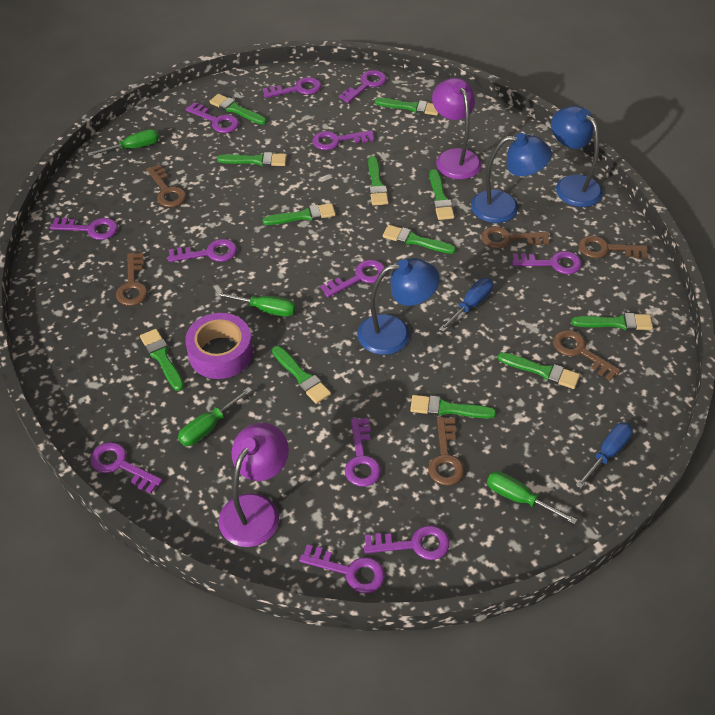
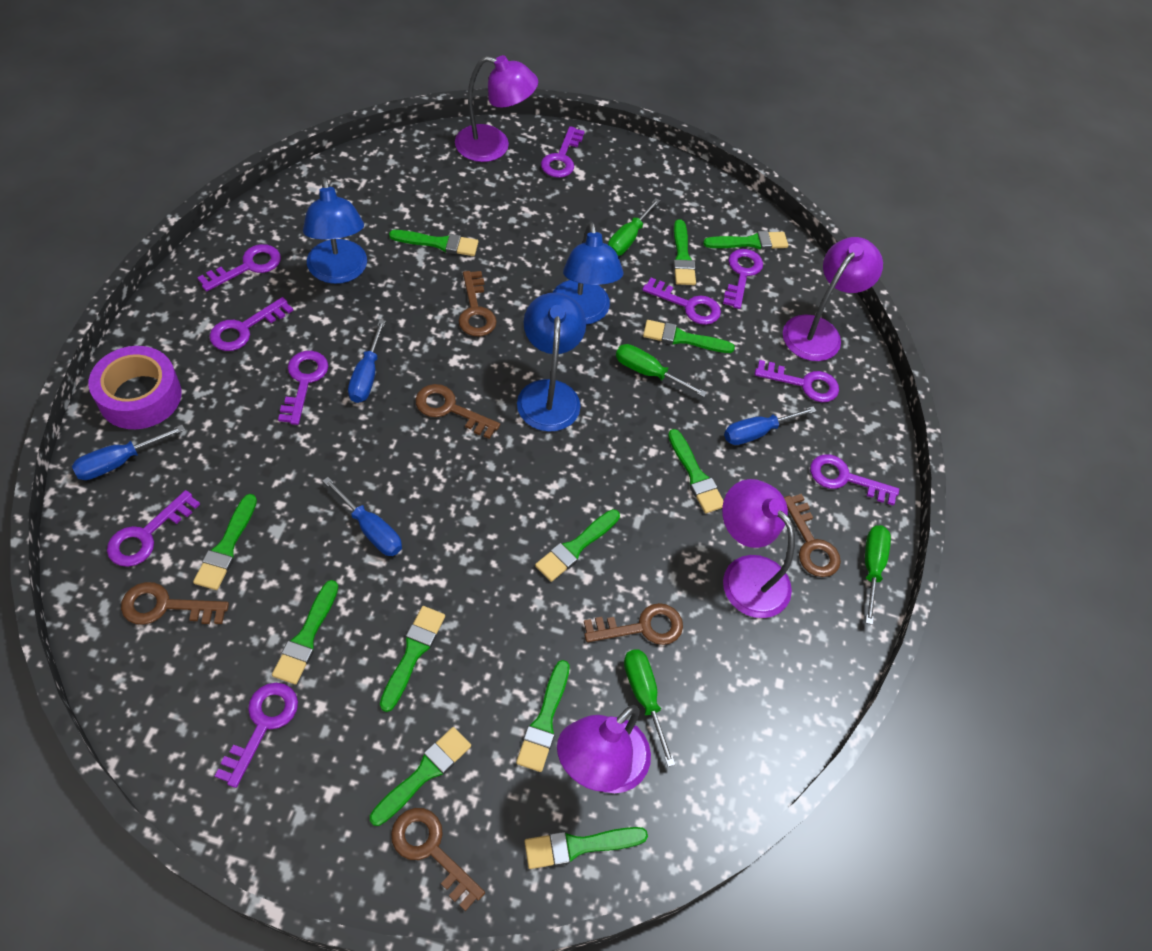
blue screwdriver: [439,278,493,332] [576,423,633,489] = 2 -> [72,425,185,480] [322,477,402,556] [348,319,386,403] [724,406,816,445] = 4
purple key: [50,218,118,240] [90,442,163,494] [168,239,237,262] [185,102,239,133] [263,77,321,98] [299,545,385,593] [312,130,374,150] [320,260,386,298] [339,70,387,103] [345,418,381,487] [364,525,450,560] [512,251,582,274] = 12 -> [107,490,200,567] [197,244,281,292] [210,297,293,351] [215,683,298,788] [278,351,328,425] [541,126,585,178] [642,278,721,325] [723,249,763,309] [755,360,839,402] [810,454,899,506] = 10
purple lamp: [219,423,289,547] [432,78,482,179] = 2 -> [455,55,538,162] [557,705,651,793] [722,479,795,618] [783,237,883,361] = 4

